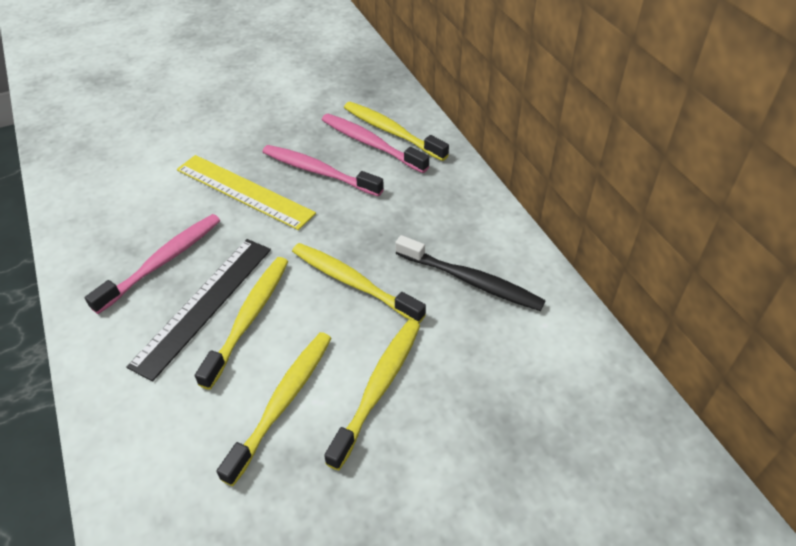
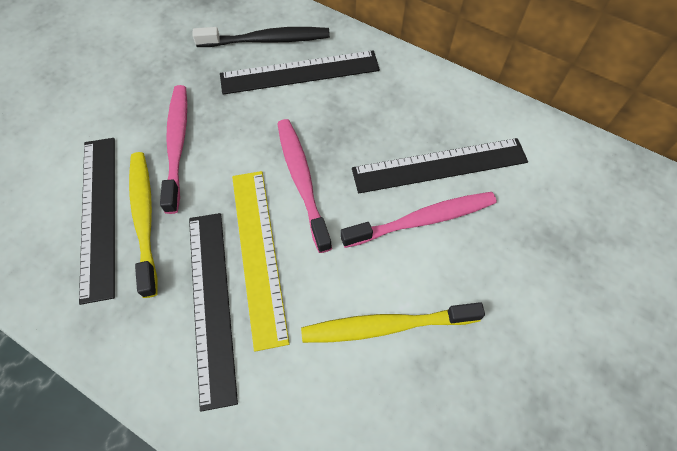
black ruler: [126,239,271,382] = 1 -> [79,138,115,305] [189,213,238,412] [220,50,380,95] [352,138,528,193] = 4
yellow toothbrush: [195,257,288,390] [217,332,332,486] [292,243,426,324] [324,320,420,471] [344,102,449,161] = 5 -> [129,152,158,298] [301,302,485,343] = 2

